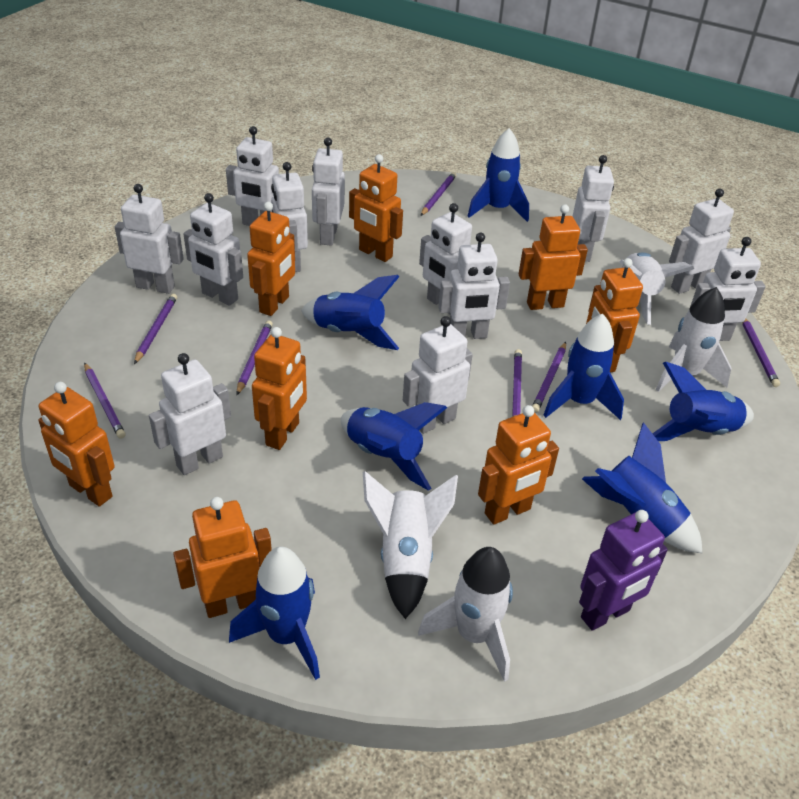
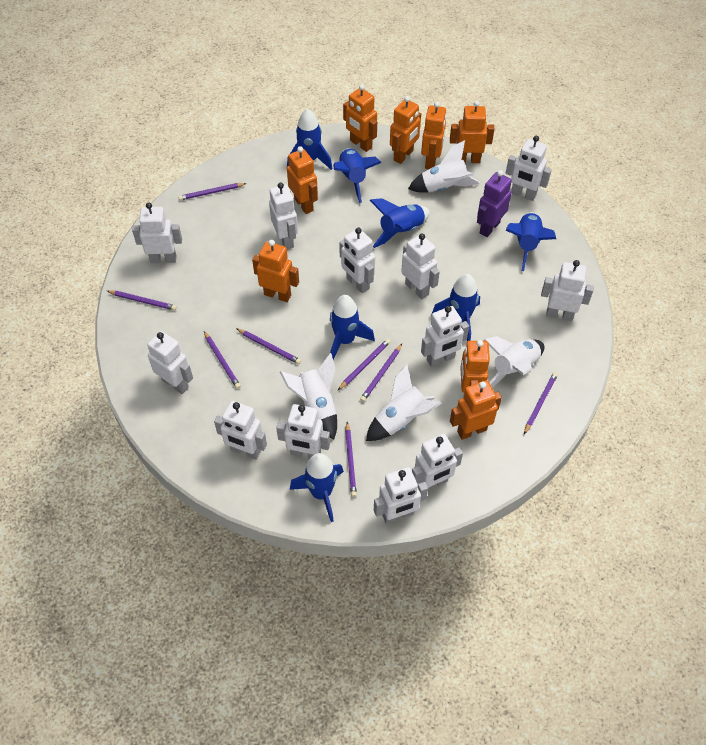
purple pencil: [84,363,126,439] [134,294,177,364] [236,320,273,395] [421,172,456,216] [512,349,522,417] [532,342,566,412] [742,319,780,387] = 7 -> [107,290,176,310] [178,183,246,200] [204,331,241,389] [236,328,301,364] [338,339,391,390] [345,422,357,497] [360,344,402,402] [524,372,558,434] = 8

